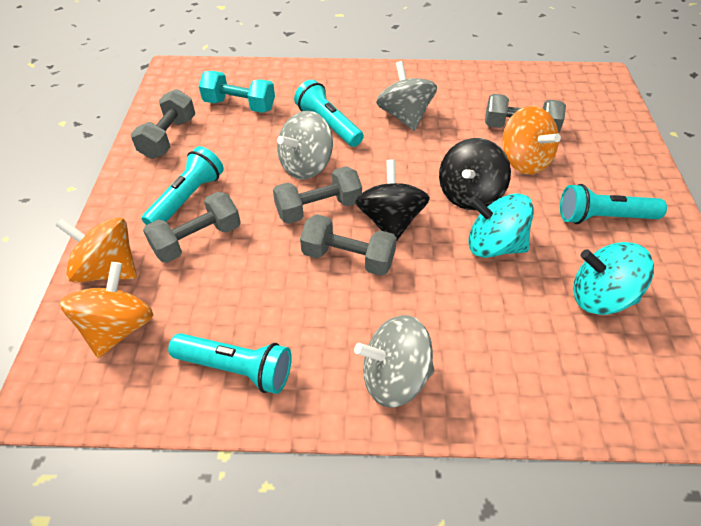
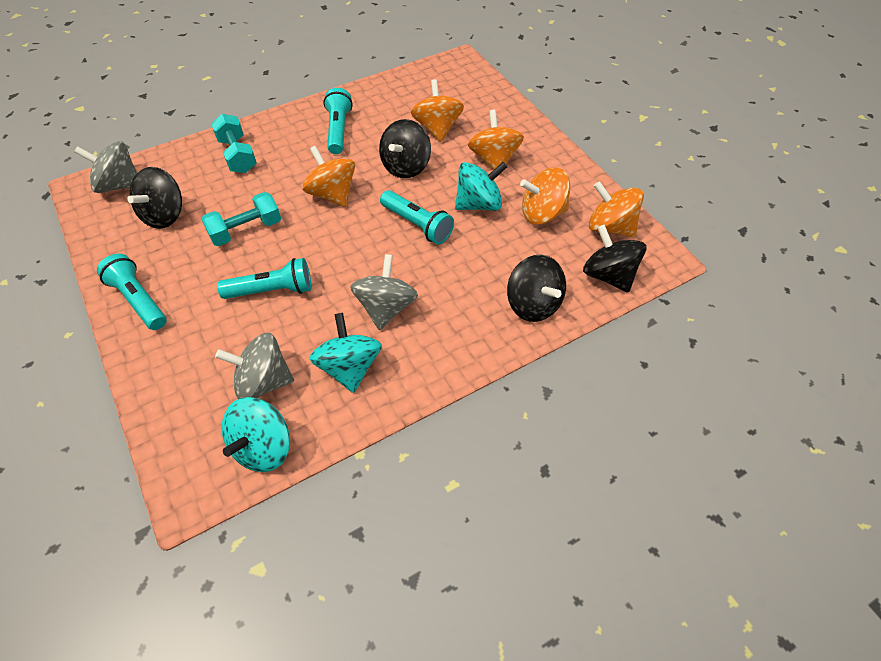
black spinning top: [355,159,430,242] [439,138,511,210] = 2 -> [127,167,182,229] [379,119,431,178] [507,255,566,322] [583,224,646,293] = 4
grey dumbbell: [131,89,195,159] [143,192,241,263] [273,166,362,224] [300,214,397,276] [485,94,566,133] = 5 -> none = 0
orange spinning top: [55,217,137,283] [59,262,153,358] [502,106,561,174] = 3 -> [302,146,355,207] [411,79,464,142] [468,110,524,170] [520,168,570,225] [589,181,644,237] = 5
turquoise dumbbell: [199,71,275,113] = 1 -> [201,192,281,246] [211,114,257,173] = 2
turquoise spinning top: [468,194,534,258] [573,242,654,315] = 2 -> [222,397,290,472] [309,313,382,393] [455,162,507,211] = 3

